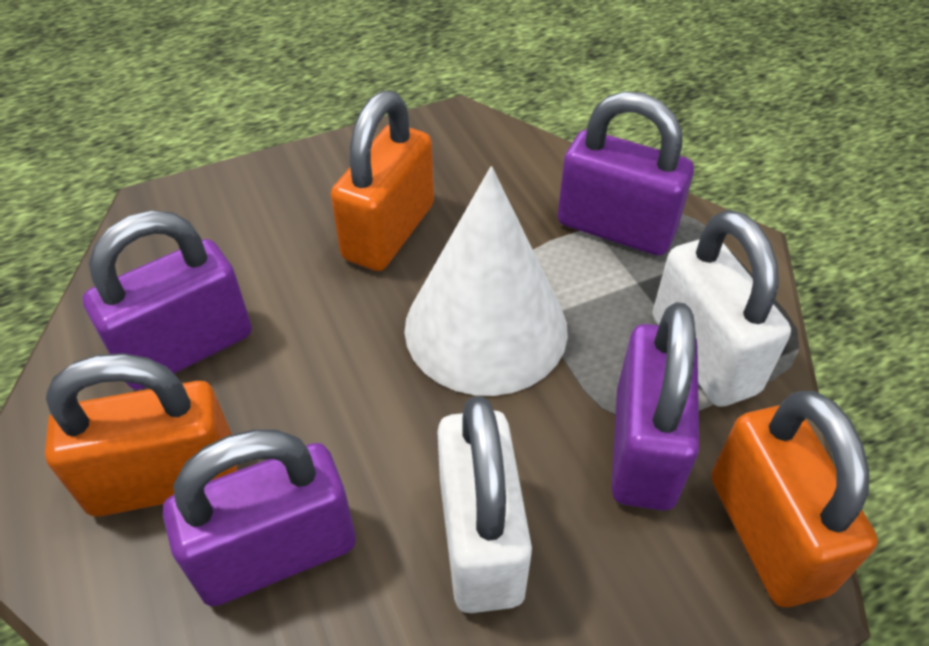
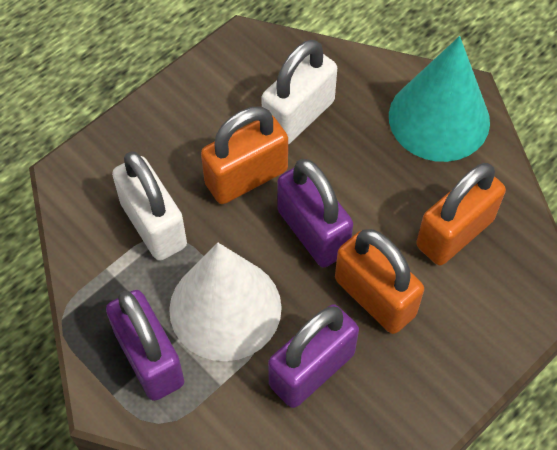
purple padlock: [83,211,252,390] [163,429,356,606] [557,91,694,256] [611,302,699,511] = 4 -> [106,290,184,401] [268,304,359,408] [277,159,353,268] = 3
turquoise cone: none = 0 -> [389,36,490,162] = 1

